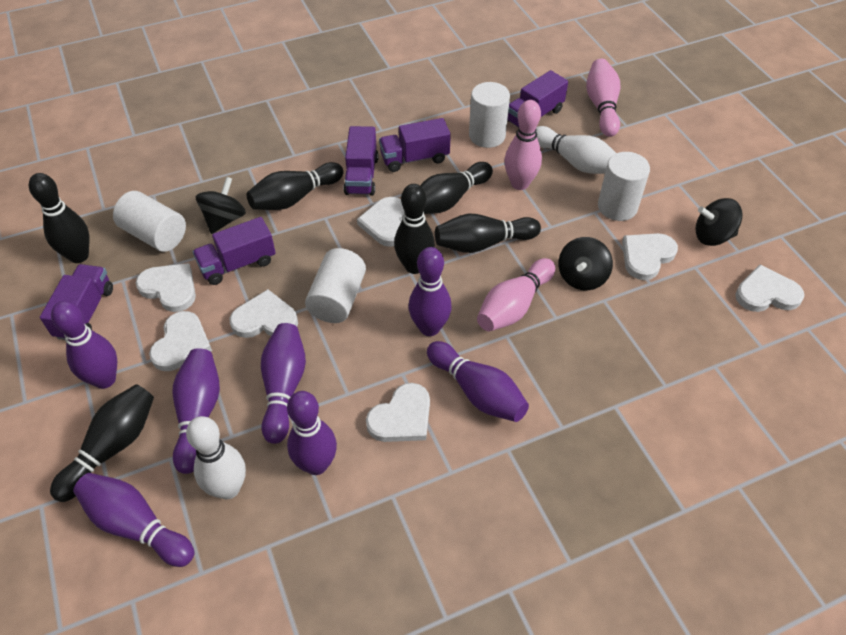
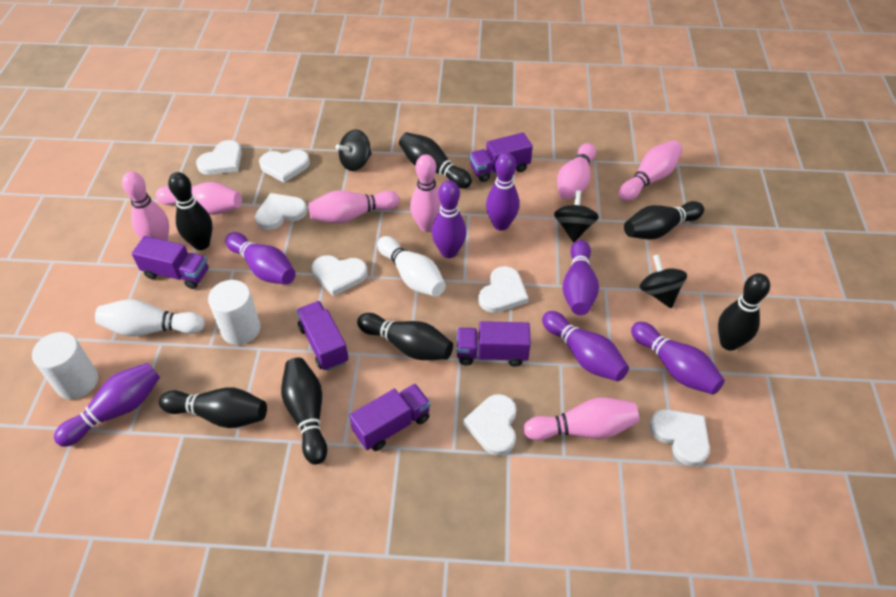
black bowling pin: [29,173,90,263] [50,384,154,502] [246,162,343,210] [394,184,435,274] [420,162,493,214] [435,214,541,253] = 6 -> [159,387,267,428] [168,172,213,250] [281,358,327,465] [357,313,453,360] [399,132,472,189] [624,201,704,240] [718,273,770,351] = 7
pink bowling pin: [477,258,555,332] [504,100,542,190] [586,59,620,137] = 3 -> [122,171,169,241] [155,182,242,215] [308,190,400,224] [410,154,441,232] [523,397,639,441] [557,143,596,200] [619,140,682,201] = 7
white cylinder: [113,191,186,252] [305,248,366,323] [469,82,510,148] [598,152,650,221] = 4 -> [32,332,98,399] [208,280,261,345] = 2

